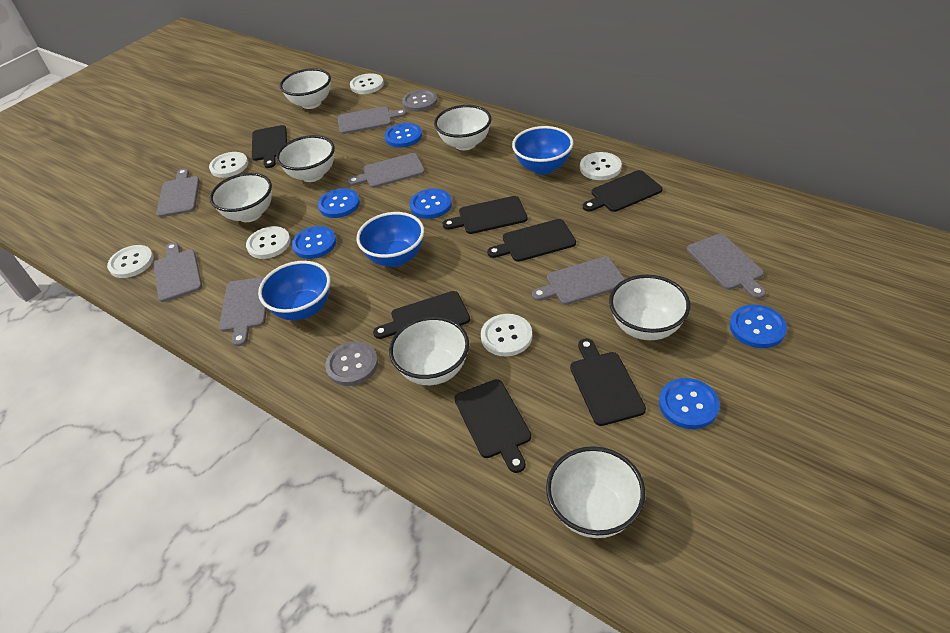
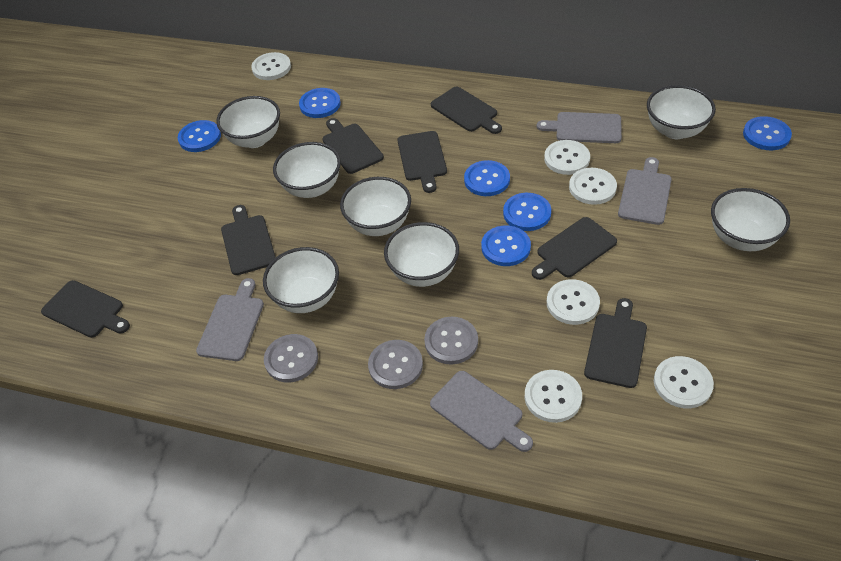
blue bowl: [258,261,330,320] [356,212,424,267] [512,126,573,175] = 3 -> none = 0
grey button: [325,342,378,386] [402,90,438,112] = 2 -> [264,334,318,383] [368,340,423,389] [424,317,478,365] = 3
grey cutting board: [153,242,202,302] [156,168,200,217] [219,277,267,346] [338,106,407,134] [348,153,425,188] [532,257,625,305] [687,234,766,299] = 7 -> [196,278,264,361] [430,371,533,452] [537,112,622,143] [618,157,672,225] = 4

